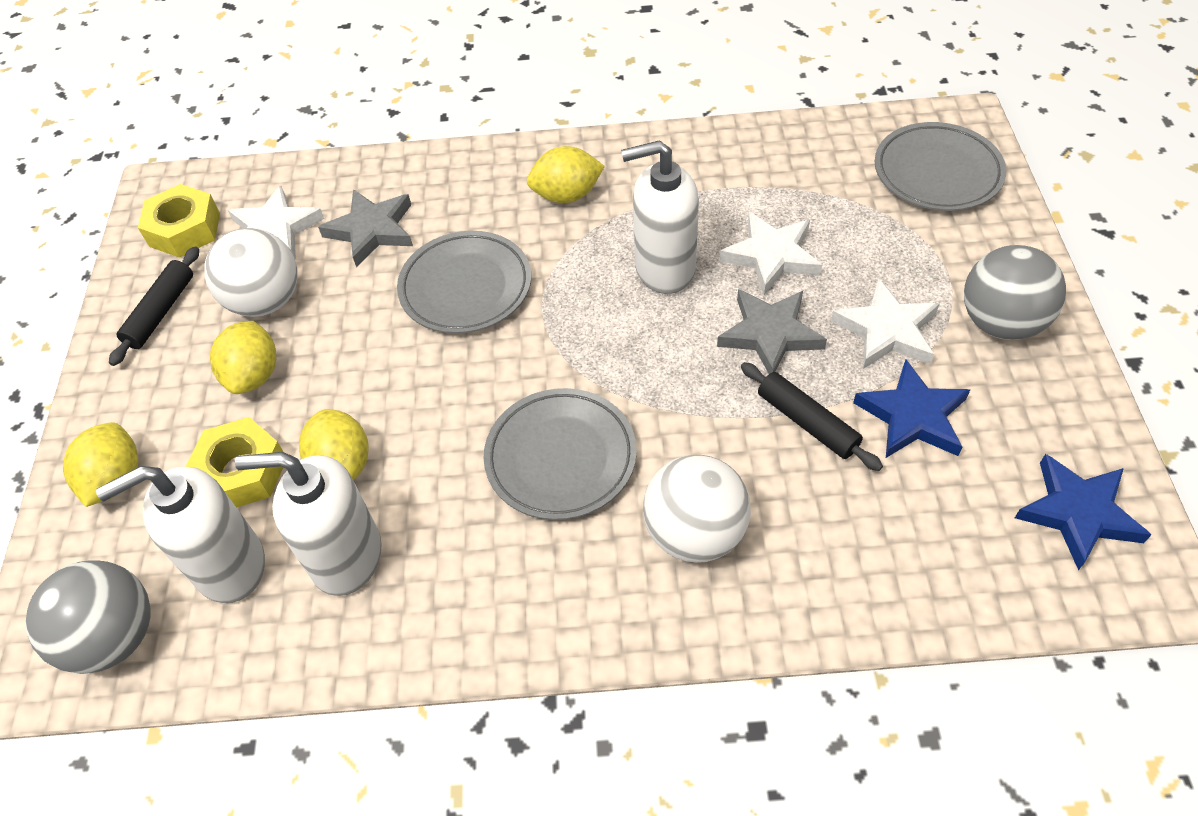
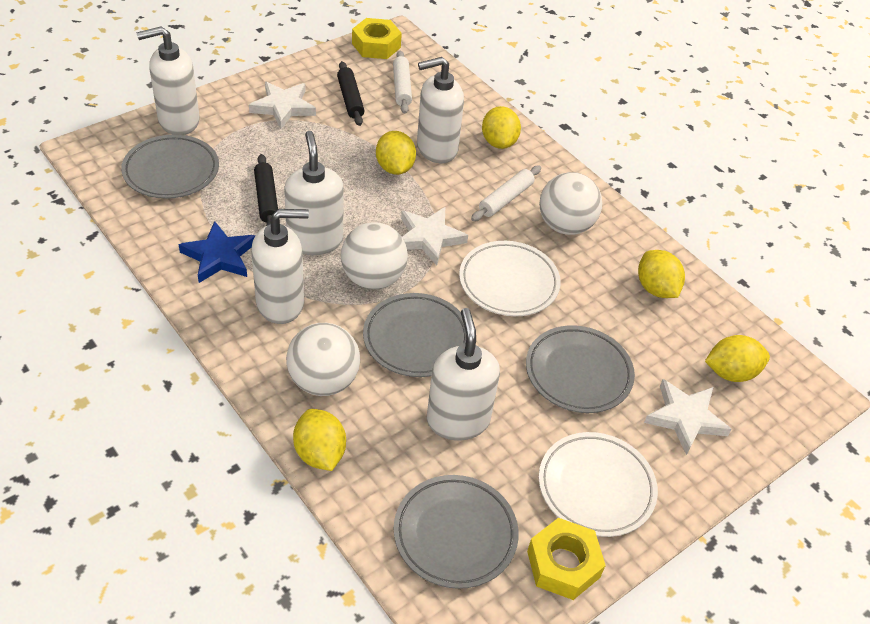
blue star: [853,360,970,458] [1015,454,1151,570] = 2 -> [178,221,255,283] = 1
grey ball: [25,560,151,674] [964,245,1066,340] = 2 -> none = 0
grey plate: [397,231,531,334] [484,388,637,520] [875,122,1006,211] = 3 -> [121,134,219,199] [363,293,466,377] [394,475,519,589] [526,325,635,413] = 4
grey star: [318,189,413,267] [717,289,827,374] = 2 -> none = 0
white ball: [204,228,298,317] [643,455,751,563] = 2 -> [286,323,360,396] [341,222,408,289] [539,172,602,235] = 3
white plate: none = 0 -> [459,241,561,316] [539,432,658,537] = 2
white rolling pin: none = 0 -> [393,51,412,114] [471,165,541,221] = 2
white soap dispenser: [96,466,265,603] [235,452,382,596] [621,140,699,294] = 3 -> [136,26,200,135] [251,209,309,324] [284,131,344,255] [417,57,464,163] [427,308,500,440] = 5
yellow lemon: [63,422,138,507] [210,321,276,394] [299,409,369,480] [527,146,605,203] = 4 -> [293,409,346,471] [376,131,416,175] [482,106,521,149] [638,250,685,298] [705,335,770,382] = 5

